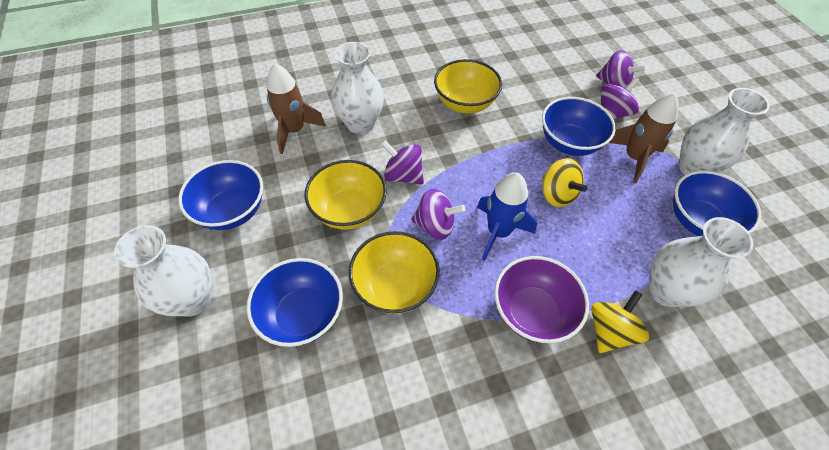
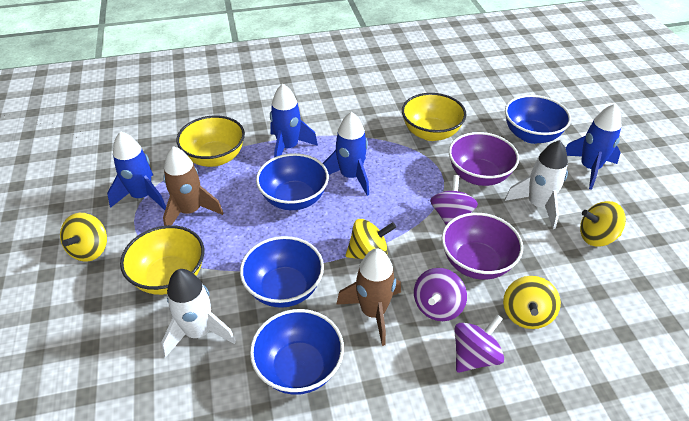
blue rocket: [477,173,537,261] = 1 -> [107,131,166,210] [270,84,318,157] [323,112,369,196] [566,104,621,190] = 4
purple bowl: [495,256,589,343] = 1 -> [441,213,523,280] [449,132,519,186] = 2
purple spinning top: [381,140,424,185] [411,189,465,240] [596,50,647,88] [600,77,639,119] = 4 -> [414,268,467,321] [430,175,478,225] [454,314,504,373] = 3
white rocket: none = 0 -> [161,269,236,358] [505,140,568,229] = 2
white vase: [114,225,212,316] [331,42,384,134] [649,217,754,307] [679,88,770,175] = 4 -> none = 0
yellow spinning top: [542,158,588,207] [591,290,649,353] = 2 -> [60,213,107,262] [345,219,396,259] [503,276,561,329] [580,201,626,247] = 4

